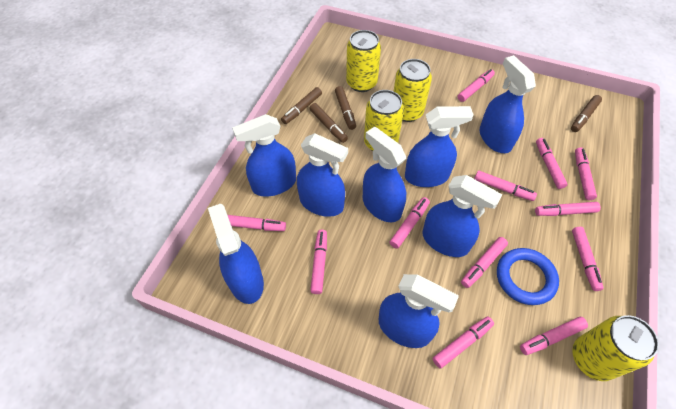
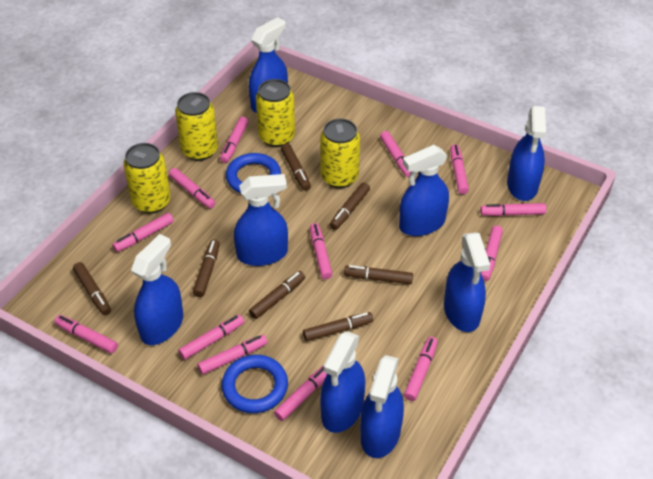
blue ring: [497,248,559,305] = 1 -> [221,355,288,413] [226,153,281,193] = 2
brown marker: [281,87,322,124] [309,103,348,143] [335,86,356,130] [571,95,602,132] = 4 -> [73,262,111,315] [193,239,220,297] [249,271,305,319] [281,143,311,191] [303,312,373,341] [330,182,370,230] [344,265,413,284] = 7
pink marker: [228,215,286,231] [310,230,327,294] [390,197,430,248] [433,316,494,369] [458,69,495,102] [461,237,508,288] [474,171,537,201] [520,317,588,355] [535,202,601,216] [536,138,568,189] [572,227,604,291] [575,148,597,200] = 12 -> [54,315,118,353] [112,213,174,252] [169,168,215,209] [178,315,244,360] [197,335,268,375] [220,117,248,163] [274,365,327,421] [310,223,333,279] [380,131,411,177] [404,337,438,401] [450,144,469,194] [480,203,546,216] [481,226,503,281] = 13

